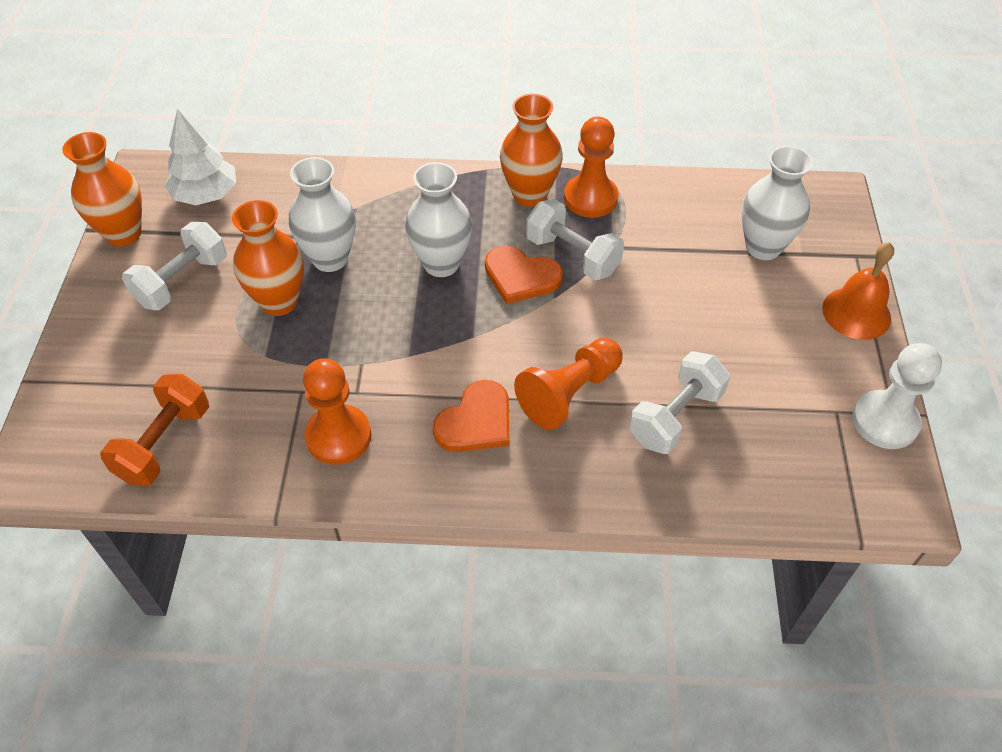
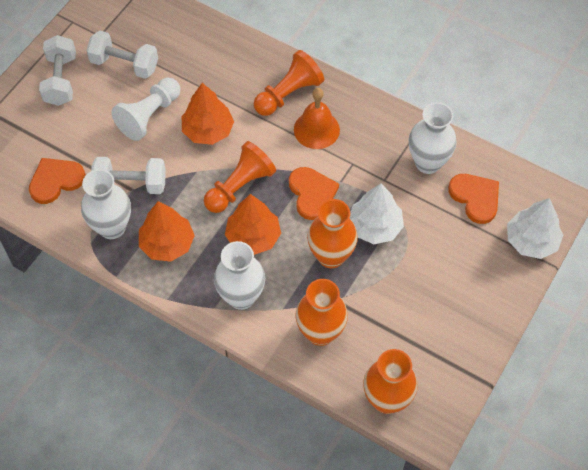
orange dumbbell: [100,374,209,486] = 1 -> none = 0
orange heart: [433,380,509,452] [485,246,563,304] = 2 -> [29,158,86,204] [289,167,339,220] [448,174,499,224] = 3
orange pawn: [303,358,372,465] [514,338,623,430] [564,117,619,218] = 3 -> [204,141,276,213] [254,50,324,116] = 2
orange tree: none = 0 -> [139,201,195,262] [182,83,234,145] [225,194,281,255] = 3
white tree: [165,109,236,205] = 1 -> [349,183,404,244] [507,198,563,259] = 2

